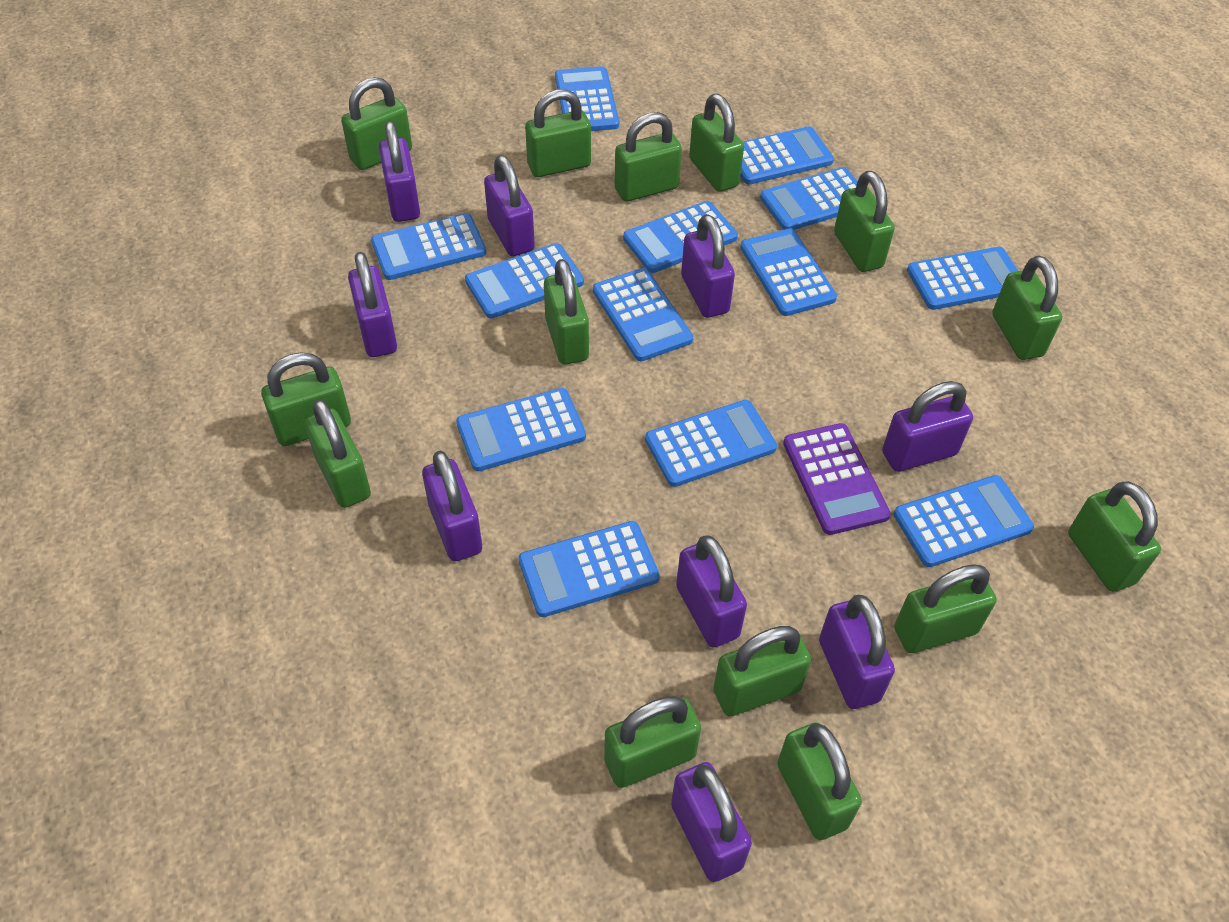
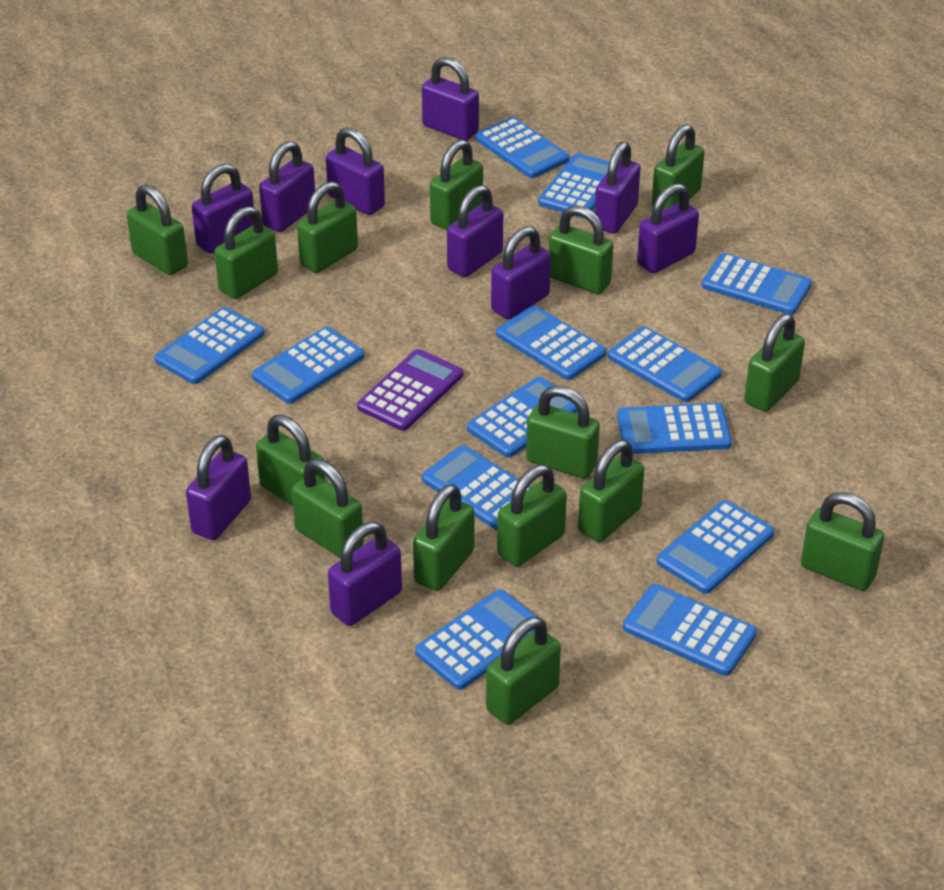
green padlock: [261,352,351,446] [305,399,371,508] [341,77,412,170] [525,89,591,177] [544,259,589,365] [604,696,701,788] [614,112,682,202] [689,94,744,192] [713,626,811,716] [777,722,862,840] [834,171,895,272] [894,564,997,653] [992,256,1062,360] [1068,481,1161,592] = 14 -> [127,184,188,275] [214,206,278,299] [256,415,325,506] [292,459,364,558] [297,181,358,273] [413,484,475,591] [430,139,483,230] [486,617,561,725] [497,465,567,567] [526,386,600,479] [548,205,613,294] [578,440,644,542] [652,124,705,210] [744,314,805,412] [801,492,884,591] = 15
purple padlock: [348,252,397,357] [379,121,420,222] [422,451,482,561] [484,155,535,256] [671,762,752,882] [676,535,747,648] [681,214,735,318] [819,595,895,709] [882,381,973,472] = 9 -> [186,435,251,540] [192,164,254,254] [259,141,315,232] [326,127,385,215] [328,522,402,626] [422,57,479,141] [447,185,503,277] [491,226,551,319] [595,142,641,233] [637,183,699,273] = 10

